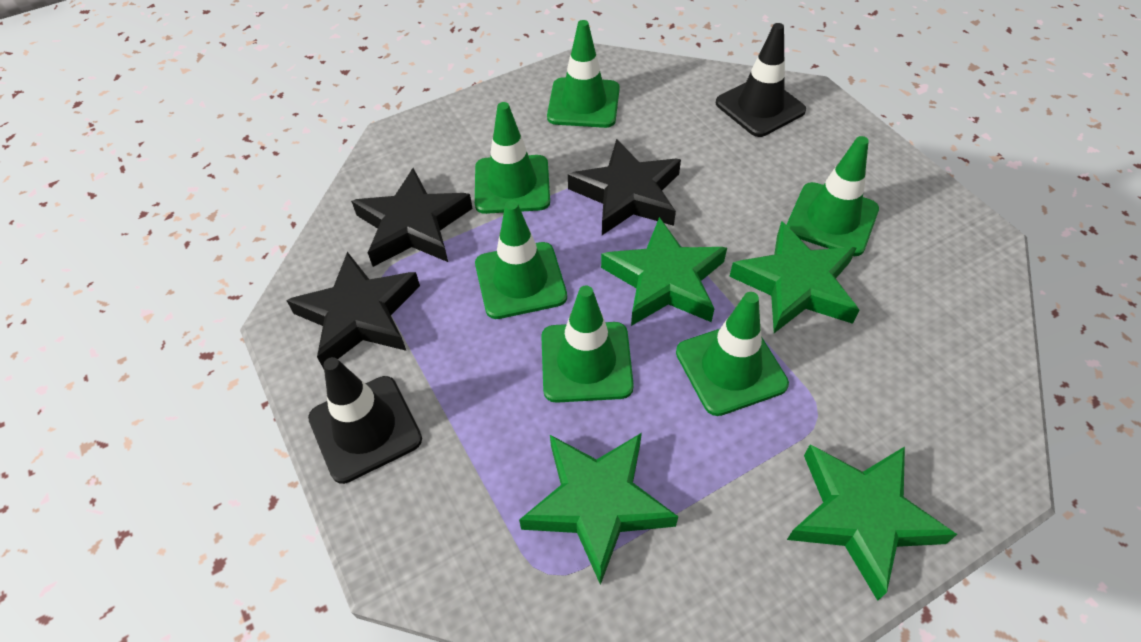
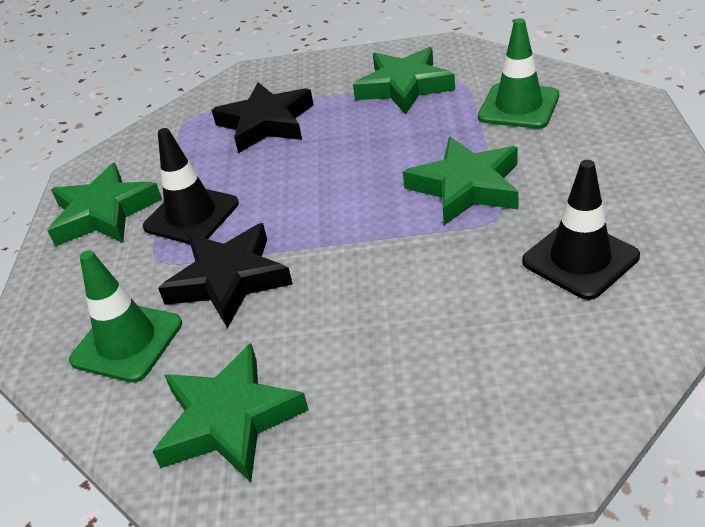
black star: [286,252,420,369] [351,168,473,267] [568,139,681,235] = 3 -> [158,223,293,328] [212,82,314,153] = 2
green traffic cone: [475,102,550,214] [475,200,567,319] [541,286,634,403] [547,20,620,128] [676,292,789,416] [787,136,879,256] = 6 -> [69,250,182,382] [478,18,559,129] = 2

